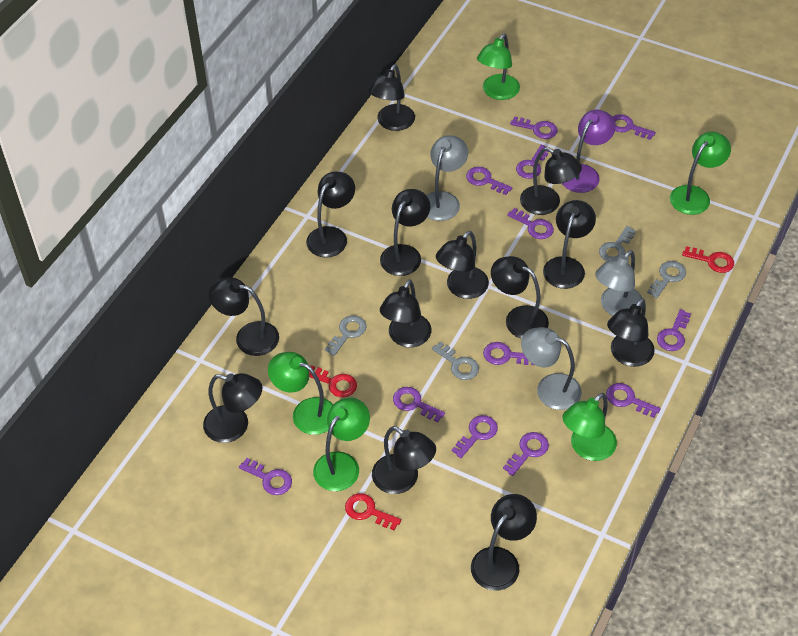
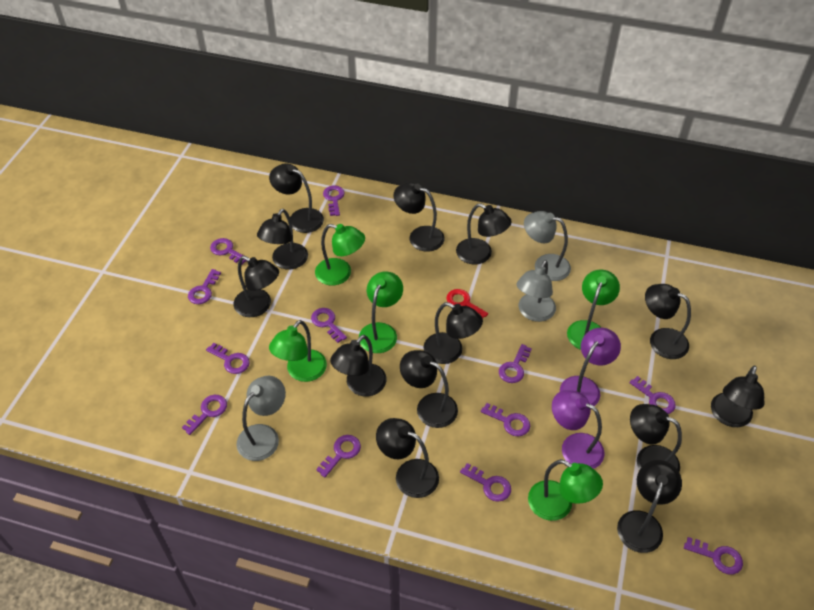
grey key: [325,315,367,356] [432,342,479,380] [599,226,636,261] [647,261,686,298] = 4 -> none = 0
purple lamp: [562,110,616,193] = 1 -> [552,390,605,469] [560,328,621,406] = 2
red key: [309,365,357,397] [345,493,401,530] [682,246,734,273] = 3 -> [446,289,488,319] = 1

